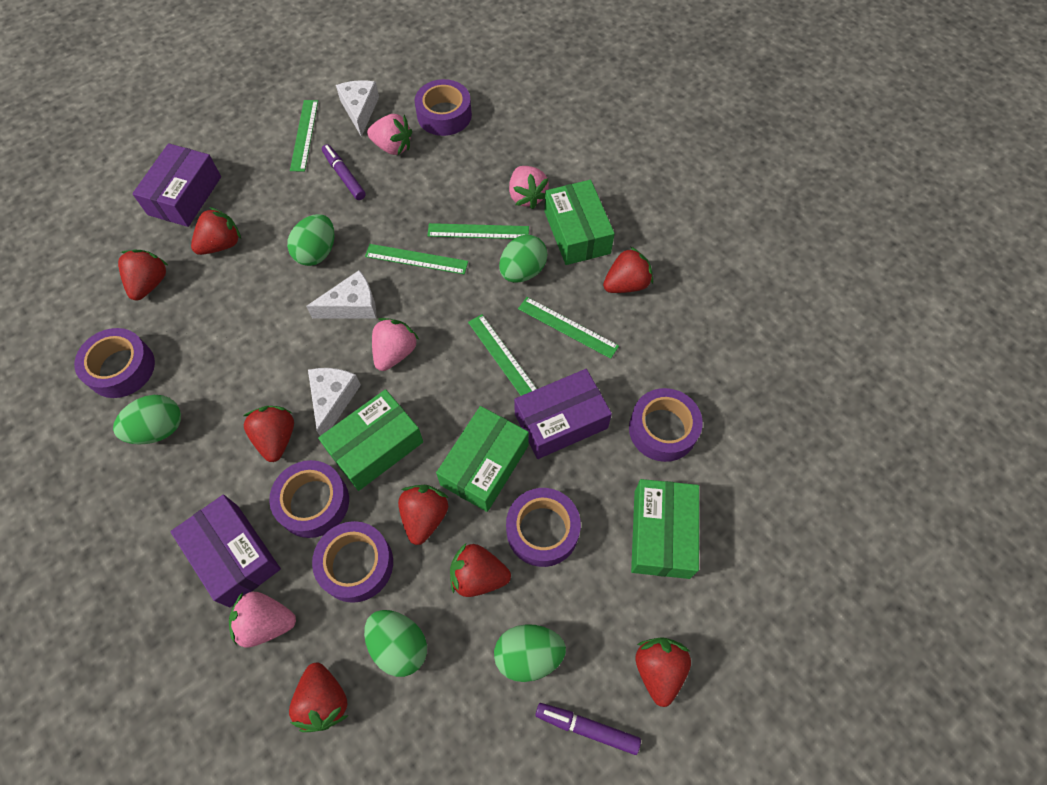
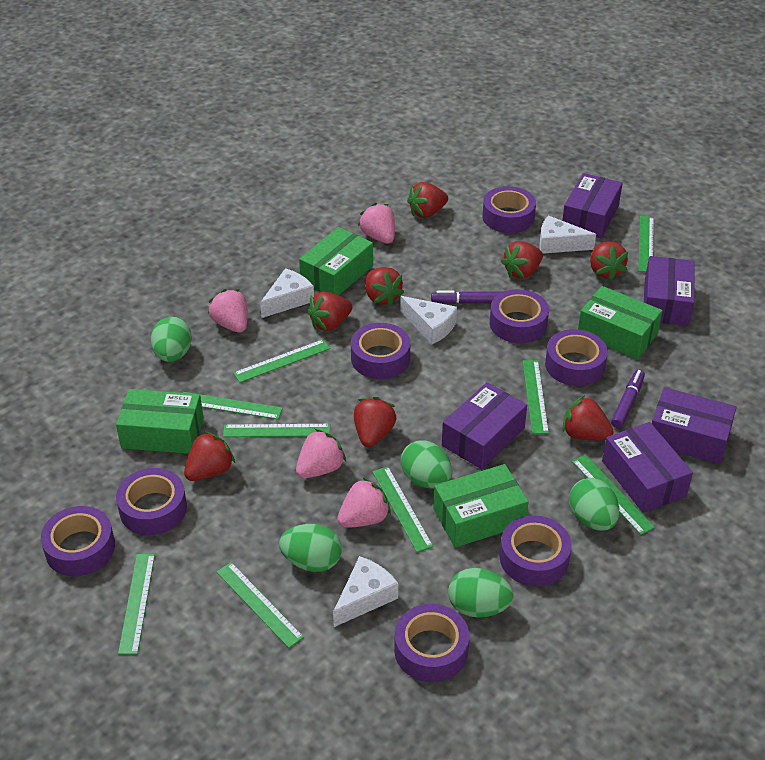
green ruler: [290,100,318,171] [365,244,468,274] [428,223,529,239] [468,314,537,396] [518,297,619,359] = 5 -> [118,554,155,655] [183,392,283,419] [216,562,304,648] [223,424,330,437] [233,339,330,383] [372,466,433,552] [523,360,549,434] [572,454,655,535] [638,216,654,272] = 9
purple box: [132,143,221,227] [170,495,281,607] [514,369,612,459] = 3 -> [442,382,527,469] [562,173,623,238] [602,422,693,513] [644,256,695,326] [652,387,737,464] = 5
purple tape: [74,328,155,398] [269,460,349,538] [312,521,393,603] [415,79,472,136] [506,488,581,567] [629,388,703,462] = 6 -> [41,506,115,576] [116,468,187,535] [351,323,410,379] [394,604,469,682] [482,186,536,233] [490,289,549,343] [500,515,572,587] [545,329,608,386] = 8
white cheese: [306,270,376,318] [308,368,361,436] [336,80,379,137] = 3 -> [260,268,314,318] [333,556,398,627] [400,296,457,344] [539,215,596,254] = 4

